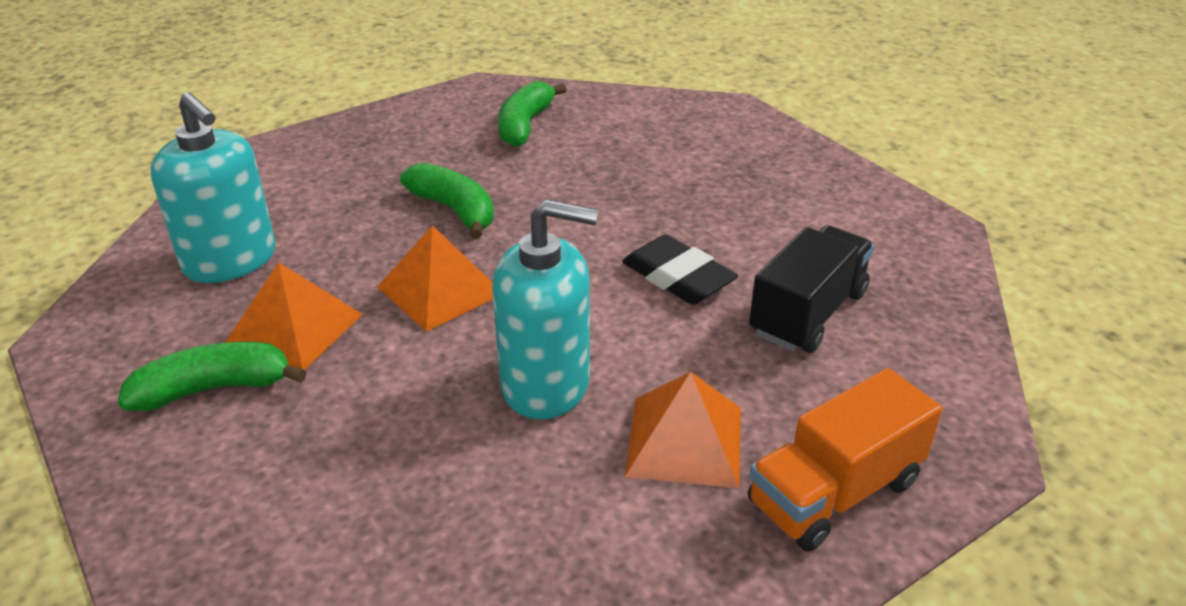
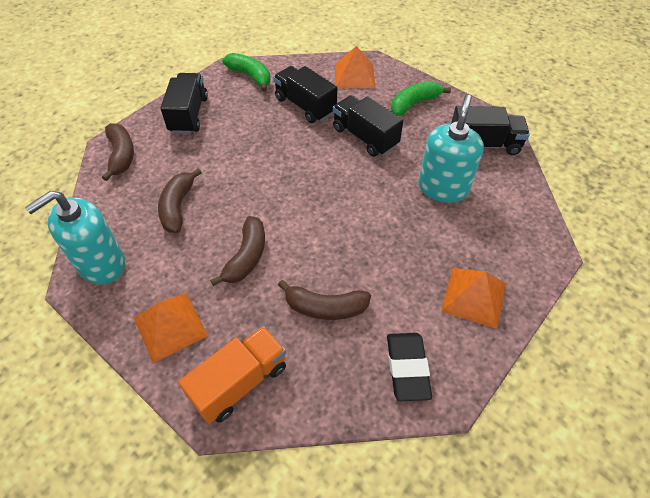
black truck: [749,225,874,353] = 1 -> [160,73,208,134] [273,66,337,123] [333,95,403,157] [451,106,530,155] = 4
brown banana: none = 0 -> [102,123,134,181] [158,168,202,233] [210,216,265,286] [278,280,371,320] = 4
green banana: [118,342,306,411] [400,163,494,239] [498,81,567,147] = 3 -> [222,53,271,92] [391,81,451,116] = 2

